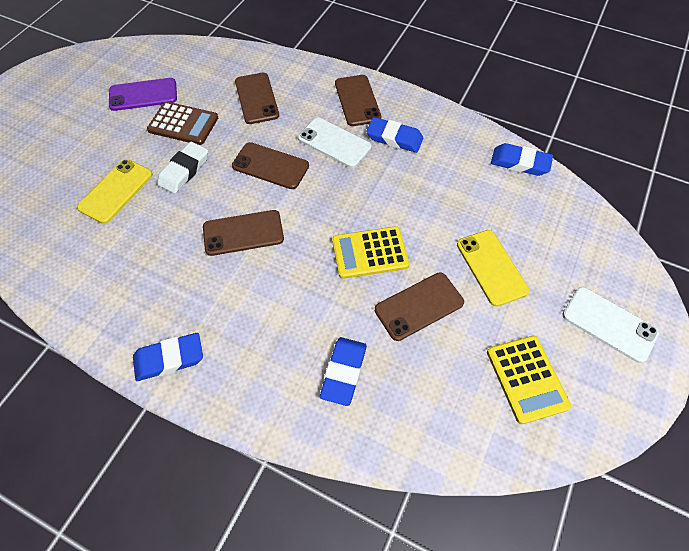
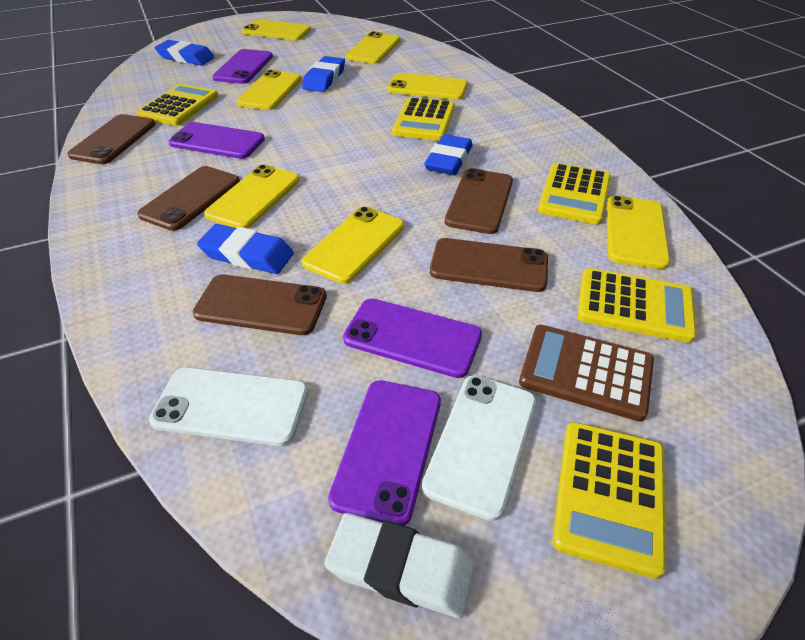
purple phone: [109,78,177,111] = 1 -> [169,122,265,159] [212,49,273,84] [328,380,441,526] [343,298,482,378] = 4
yellow calculator: [332,226,409,279] [487,335,571,424] = 2 -> [137,84,218,126] [392,97,455,141] [538,163,611,225] [552,422,666,579] [577,268,696,343] = 5
yellow phone: [77,159,153,224] [457,230,529,307] = 2 -> [204,165,300,228] [236,70,301,110] [242,19,311,40] [302,207,404,284] [346,31,400,64] [388,73,467,100] [606,196,670,269] = 7

